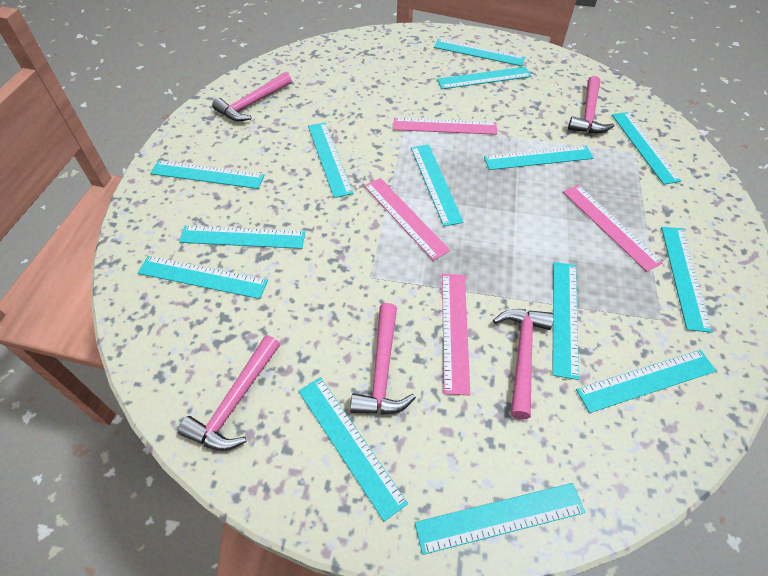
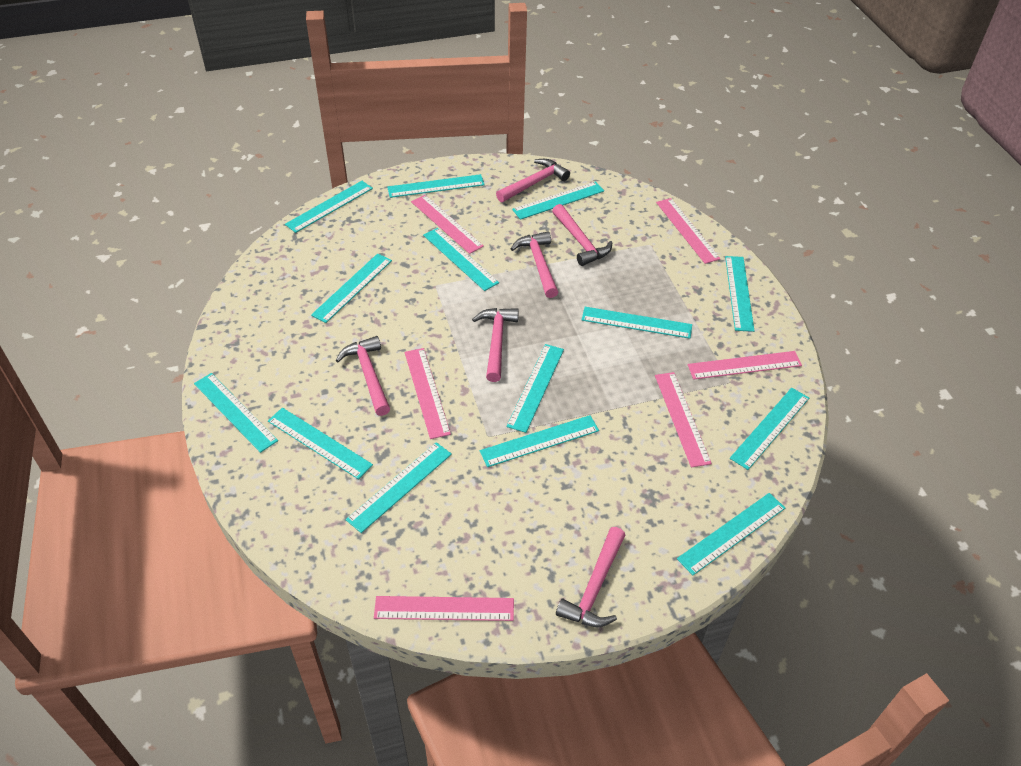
pink hammer: [178,335,280,451] [212,72,292,121] [350,303,416,415] [493,309,554,419] [568,76,614,133] = 5 -> [336,336,390,416] [472,308,519,382] [496,159,570,202] [511,231,558,298] [552,204,612,266] [556,527,625,627] = 6
pink ruler: [364,178,450,261] [393,118,498,135] [442,274,470,395] [563,185,663,272] = 4 -> [374,596,514,621] [405,348,451,439] [411,195,484,254] [655,372,712,468] [656,198,721,264] [688,351,802,380] = 6

